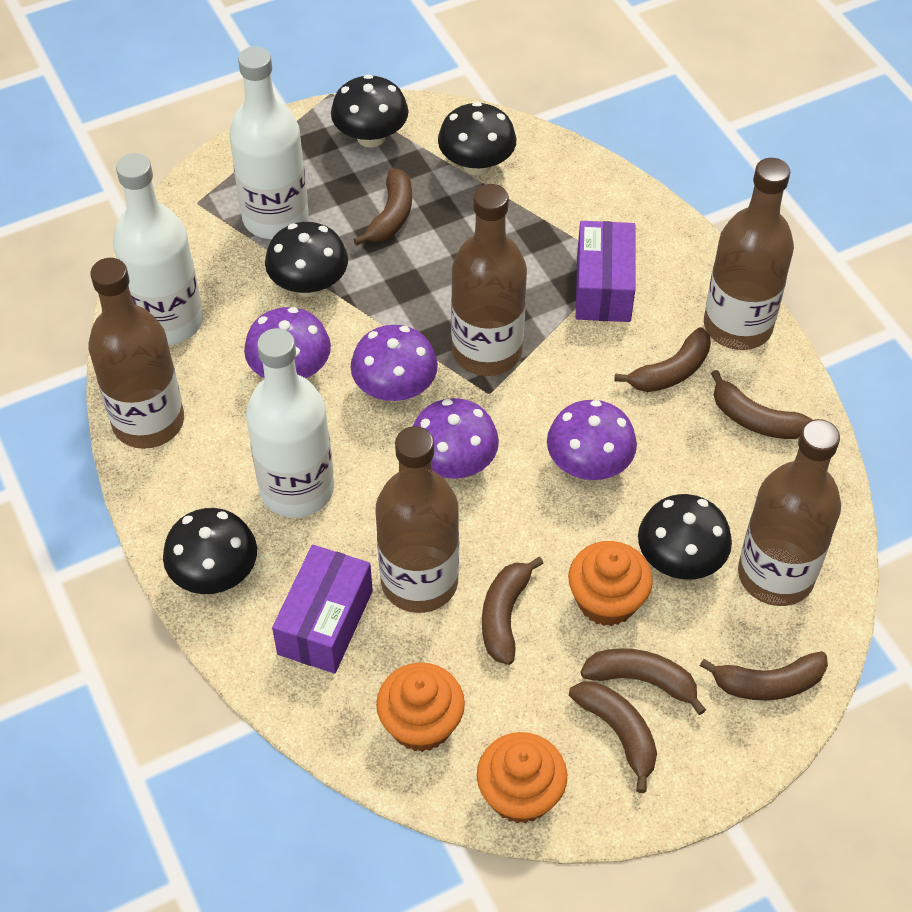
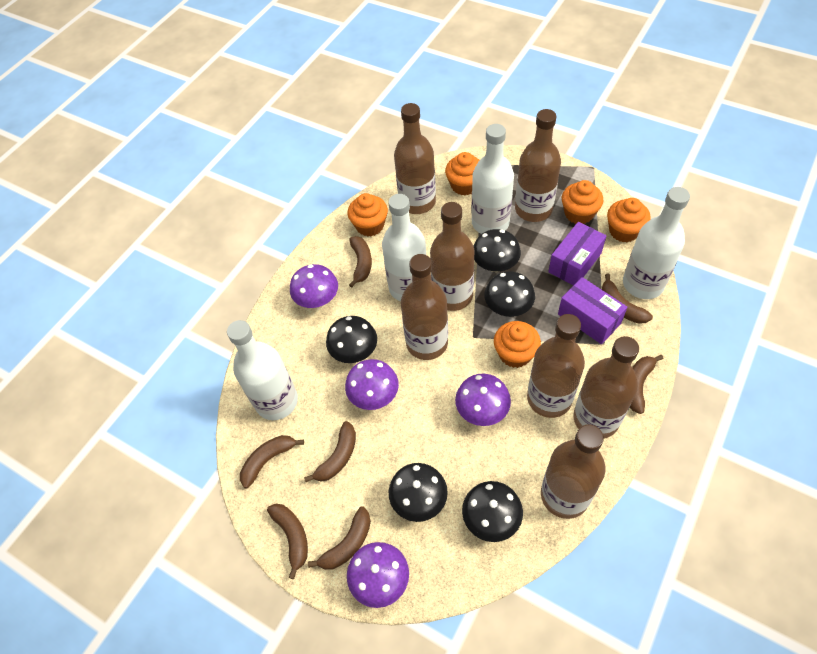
brown bottle: [89,258,184,449] [376,426,459,613] [451,184,527,376] [704,158,794,350] [738,419,841,606] = 5 -> [394,103,436,214] [401,254,448,360] [430,202,474,311] [515,109,561,222] [527,314,585,418] [541,424,605,519] [573,336,639,438] = 7
orange cupcake: [376,662,465,752] [477,732,567,824] [568,541,653,626] = 3 -> [348,193,388,237] [445,152,479,195] [494,321,541,368] [562,180,603,224] [607,198,651,242] = 5
white bottle: [113,153,203,345] [229,46,309,239] [246,328,334,518] = 3 -> [227,320,298,420] [382,194,426,301] [471,124,514,234] [623,187,690,299] = 4

